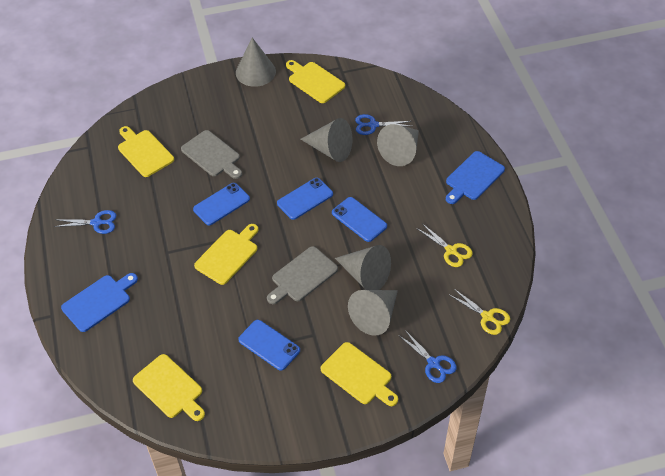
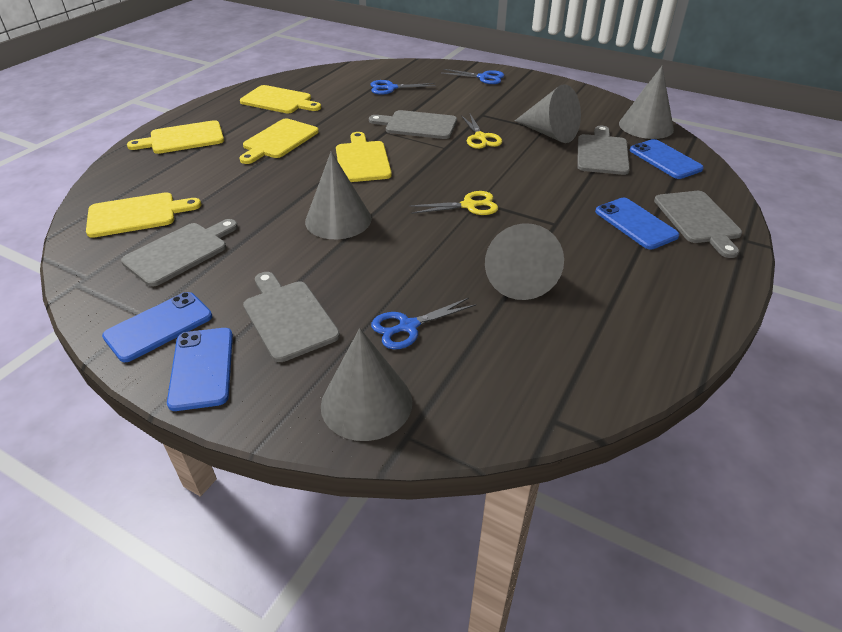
blue cutting board: [61,273,138,332] [446,151,505,204] = 2 -> none = 0
grey cutting board: [181,130,242,179] [267,246,338,304] = 2 -> [121,219,238,287] [243,272,340,362] [369,110,457,139] [577,126,630,175] [654,191,742,258] = 5

